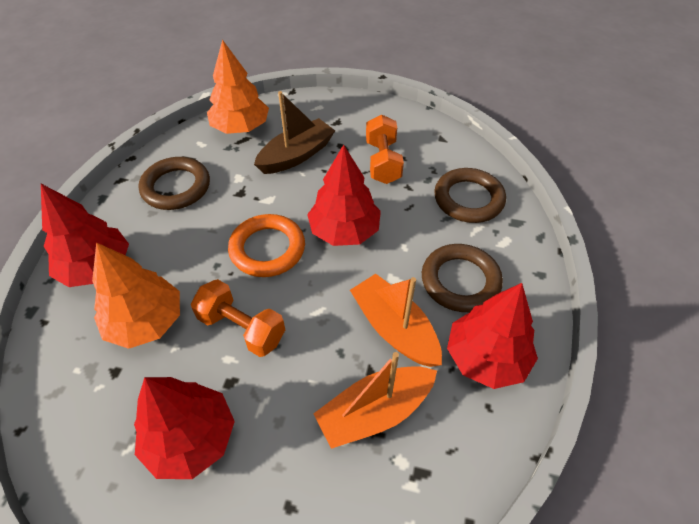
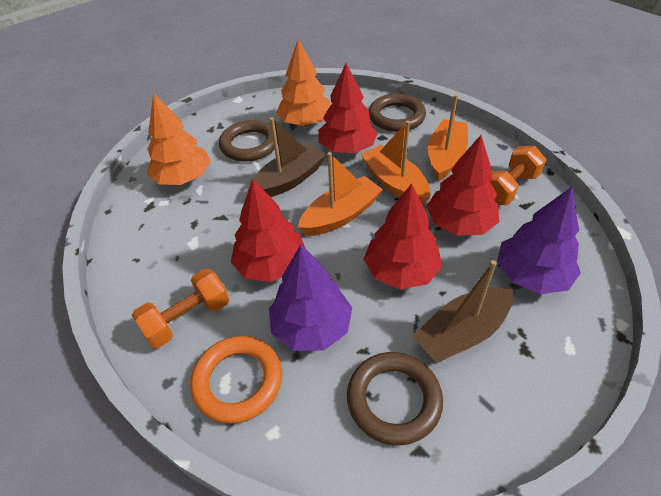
brown boat: [254,91,335,174] = 1 -> [248,117,327,197] [413,260,513,363] = 2
orange boat: [313,352,437,449] [350,274,442,367] = 2 -> [298,152,383,236] [361,120,431,205] [428,94,468,181] = 3
purple tree: none = 0 -> [269,244,352,351] [497,187,581,294] = 2

